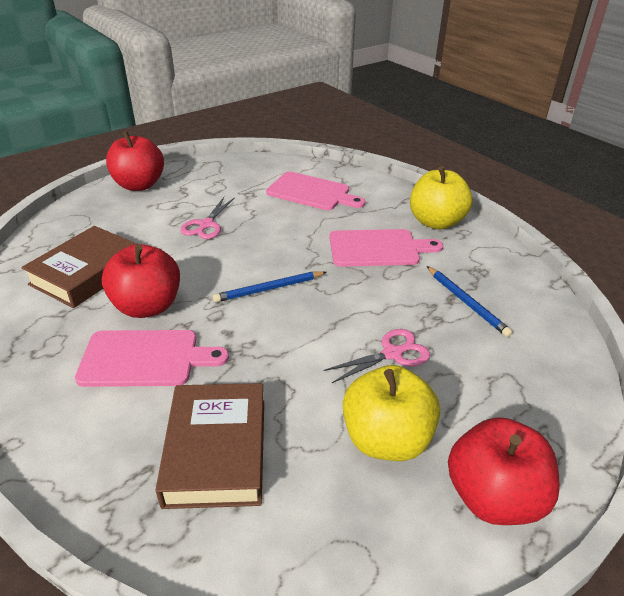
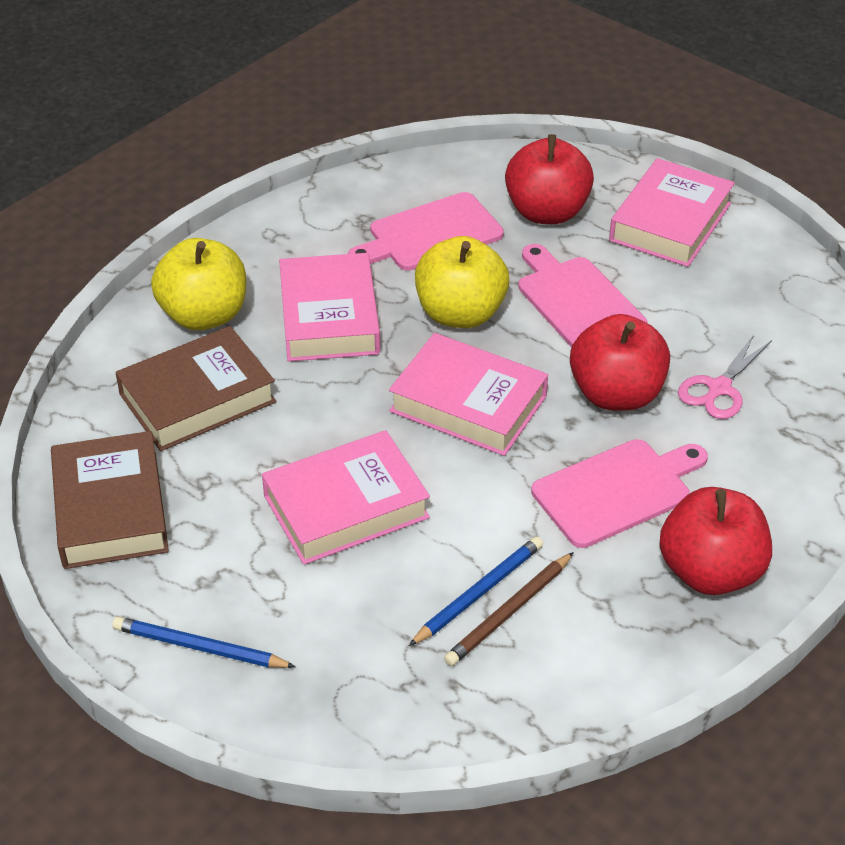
brown pencil: none = 0 -> [444,552,574,666] = 1
pink book: none = 0 -> [262,430,430,565] [279,253,380,362] [389,333,548,456] [609,158,735,267] = 4
pink scissors: [180,197,235,239] [324,329,430,383] = 2 -> [678,335,772,419] = 1

